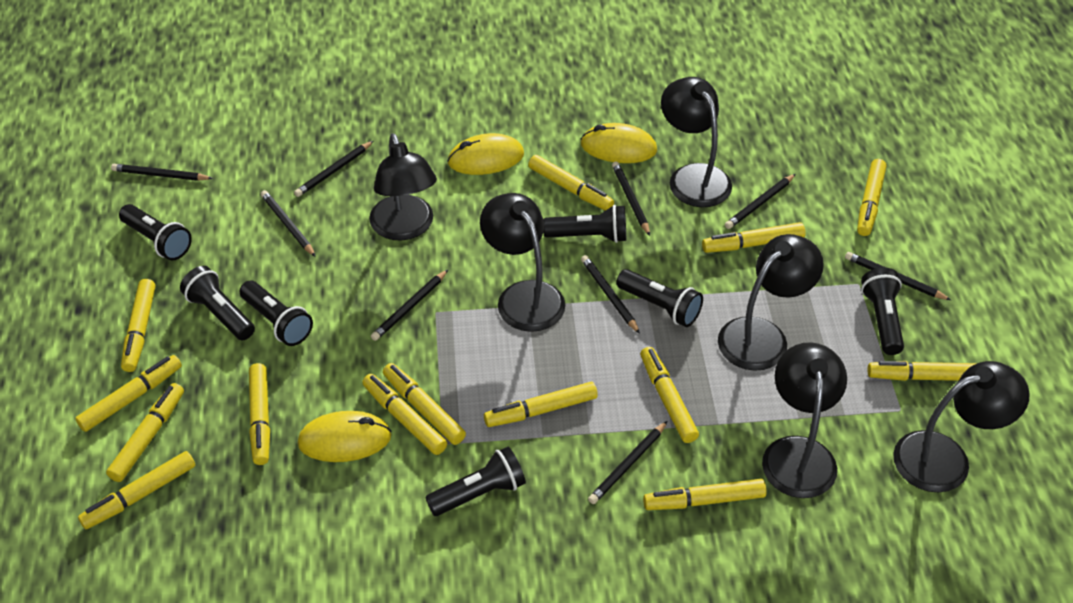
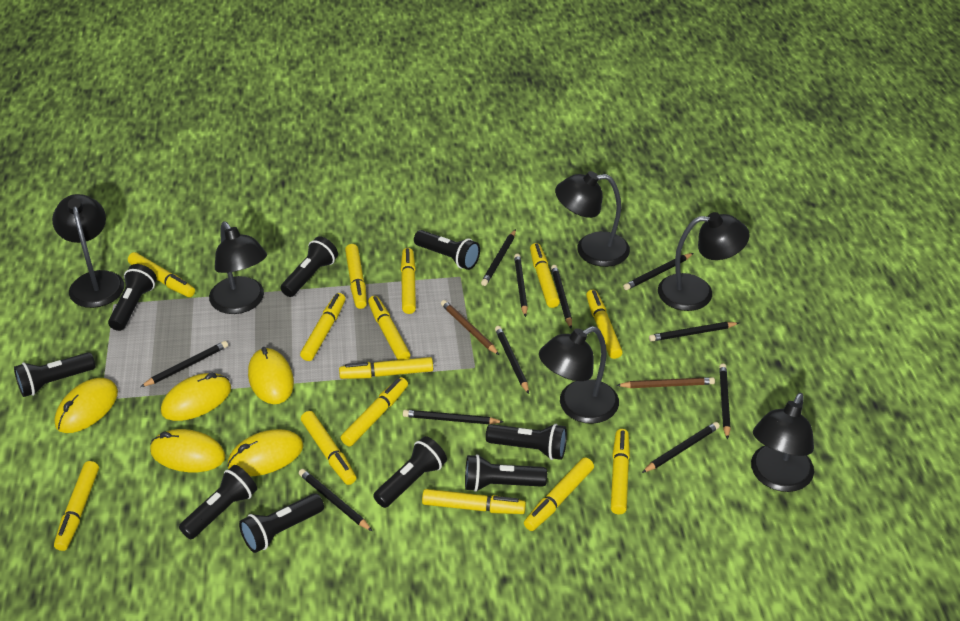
black flashlight: [119,204,192,260] [180,266,255,340] [240,281,313,346] [425,447,526,516] [543,205,626,243] [616,269,703,327] [861,268,904,355] = 7 -> [14,352,95,397] [108,264,157,331] [179,465,257,539] [239,493,324,553] [280,236,338,297] [373,436,447,508] [414,230,480,270] [465,454,547,492] [486,424,567,460] = 9
black pencil: [111,164,213,181] [261,190,316,257] [294,141,373,197] [371,270,448,341] [581,255,640,334] [588,421,668,504] [612,161,650,236] [725,174,795,229] [845,252,951,300] = 9 -> [141,341,228,387] [299,469,372,531] [403,410,503,424] [481,229,516,286] [495,326,529,394] [514,253,528,317] [551,265,572,329] [623,253,693,290] [642,422,720,473] [649,322,739,342] [719,364,731,440] = 11
brown pencil: none = 0 -> [441,300,499,355] [616,377,715,388] = 2
yellow mouse: [298,411,392,462] [447,133,524,175] [581,123,657,163] = 3 -> [54,378,118,433] [150,429,226,472] [161,373,231,421] [227,429,303,476] [248,347,294,404] = 5

